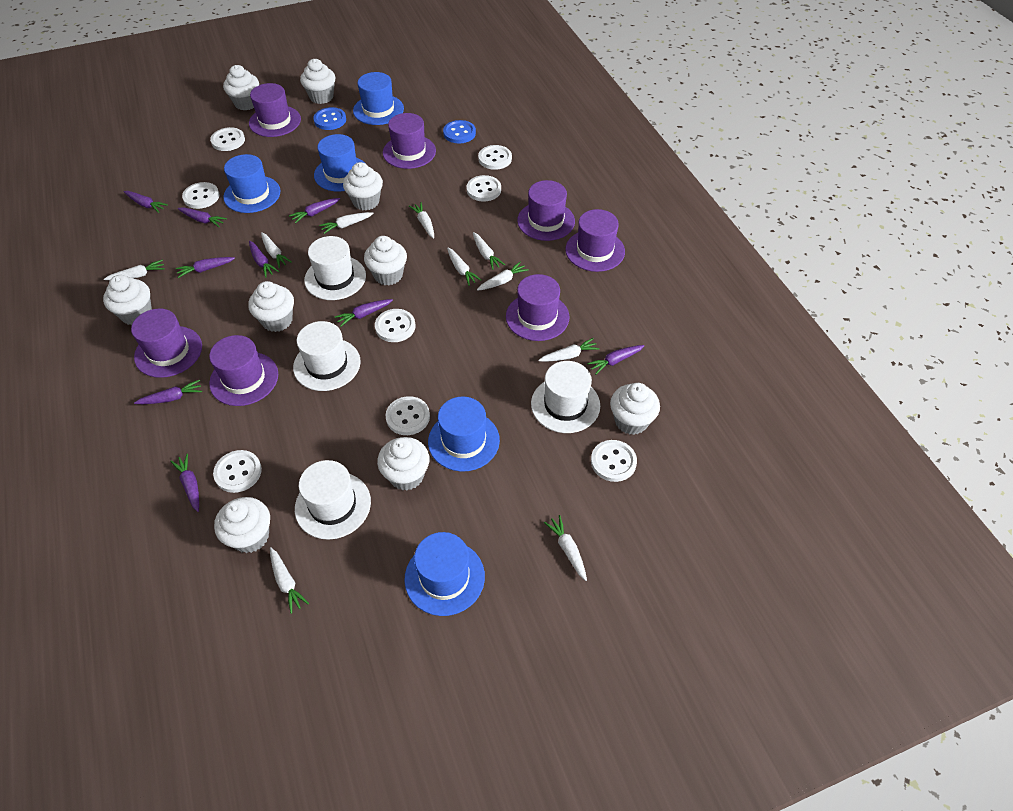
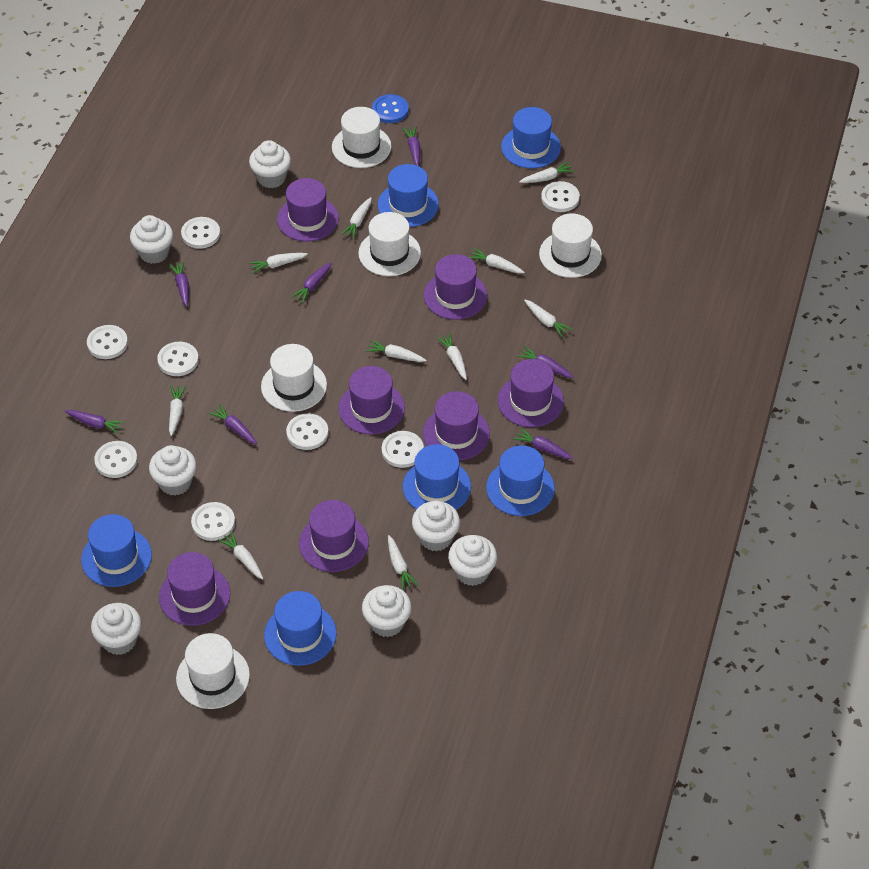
blue button: [313,107,346,130] [443,120,476,143] = 2 -> [372,94,409,123] = 1
blue hat: [223,154,280,213] [314,134,366,192] [353,72,404,125] [404,532,485,616] [428,397,500,472] = 5 -> [81,514,152,587] [264,591,337,666] [378,164,439,227] [403,444,471,510] [486,445,555,516] [501,107,561,169] = 6
purple carrot: [123,191,168,213] [134,380,202,404] [170,454,199,512] [176,257,235,278] [178,207,227,227] [249,241,279,277] [289,198,340,224] [335,299,393,327] [587,345,644,374] = 9 -> [65,410,125,434] [169,261,189,307] [208,404,257,444] [291,262,332,303] [402,126,420,166] [513,428,573,459] [517,346,574,378] = 7
white cupcake: [103,275,152,325] [214,497,270,553] [223,65,259,110] [248,281,294,332] [300,59,335,104] [343,162,383,210] [364,236,407,286] [377,437,430,490] [610,383,660,435] = 9 -> [91,603,141,655] [130,215,173,264] [149,445,196,495] [249,140,291,188] [362,585,412,637] [412,501,460,551] [448,535,497,586] = 7
white hat: [293,321,361,391] [295,460,371,540] [304,236,366,300] [531,361,600,433] = 4 -> [176,633,250,709] [261,344,327,412] [332,107,392,168] [358,212,421,276] [539,213,602,278] = 5

